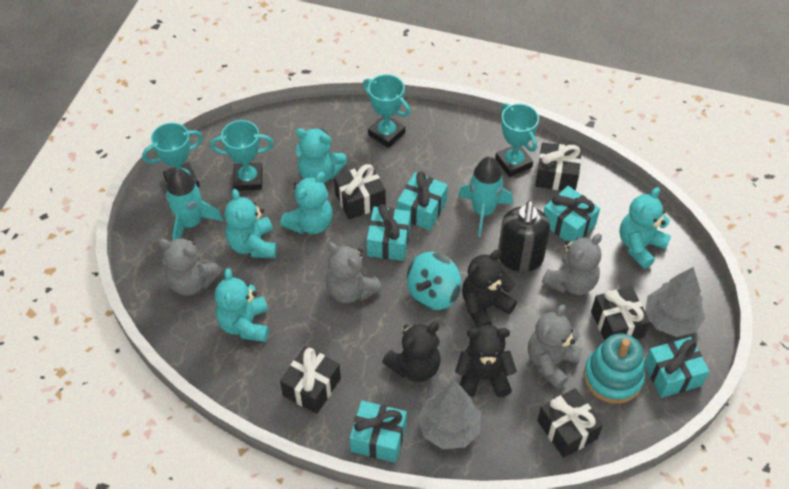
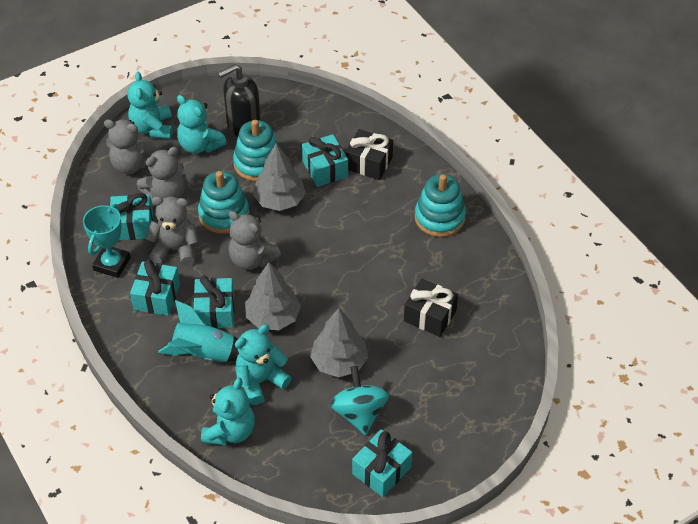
black gift: [280,346,341,414] [334,164,386,220] [535,142,582,191] [537,388,603,458] [591,286,650,340] = 5 -> [345,129,393,180] [404,279,458,337] = 2
black teddy bear: [382,323,441,382] [455,325,517,397] [462,250,517,328] = 3 -> none = 0
grey tree: [418,381,481,449] [645,267,705,337] = 2 -> [245,262,301,330] [253,143,305,211] [310,308,368,377] = 3
turquoise rocket: [166,169,223,240] [458,157,513,237] = 2 -> [158,300,239,362] = 1
turquoise stacking toy: [584,333,645,404] = 1 -> [198,171,249,234] [233,120,279,181] [414,174,466,237] = 3
turquoise teddy bear: [215,268,269,342] [225,189,277,258] [280,172,333,234] [296,128,347,183] [620,187,671,269] = 5 -> [127,72,173,139] [177,95,227,154] [201,378,255,445] [235,324,291,405] = 4
turquoise trophy: [142,123,203,187] [210,120,274,191] [363,74,411,148] [495,103,539,177] = 4 -> [83,204,131,278] = 1

